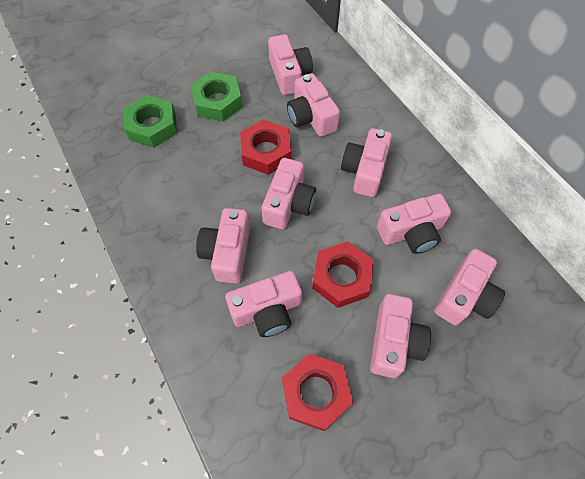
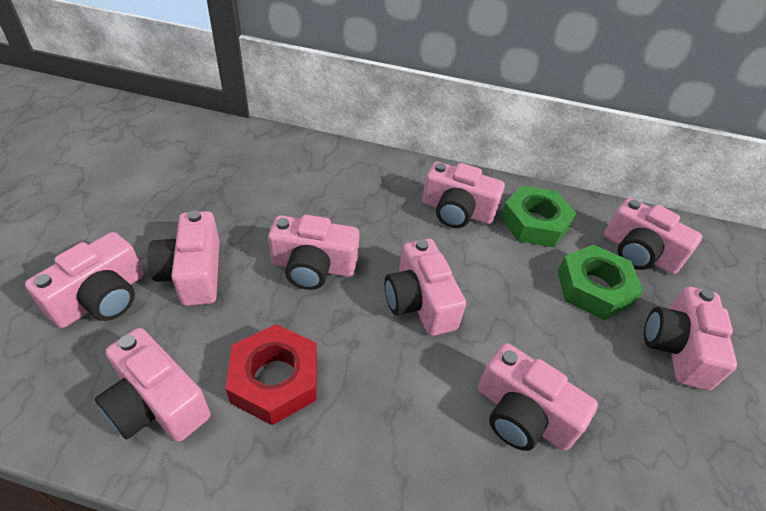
red nut: [240,119,292,175] [282,354,353,431] [312,241,374,308] = 3 -> [226,324,317,425] = 1

